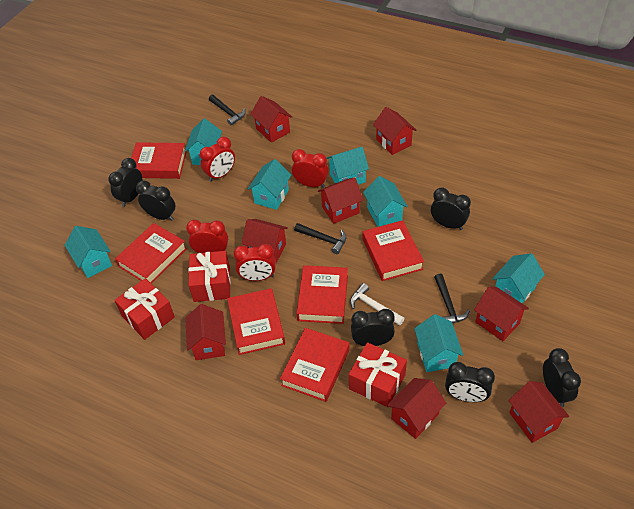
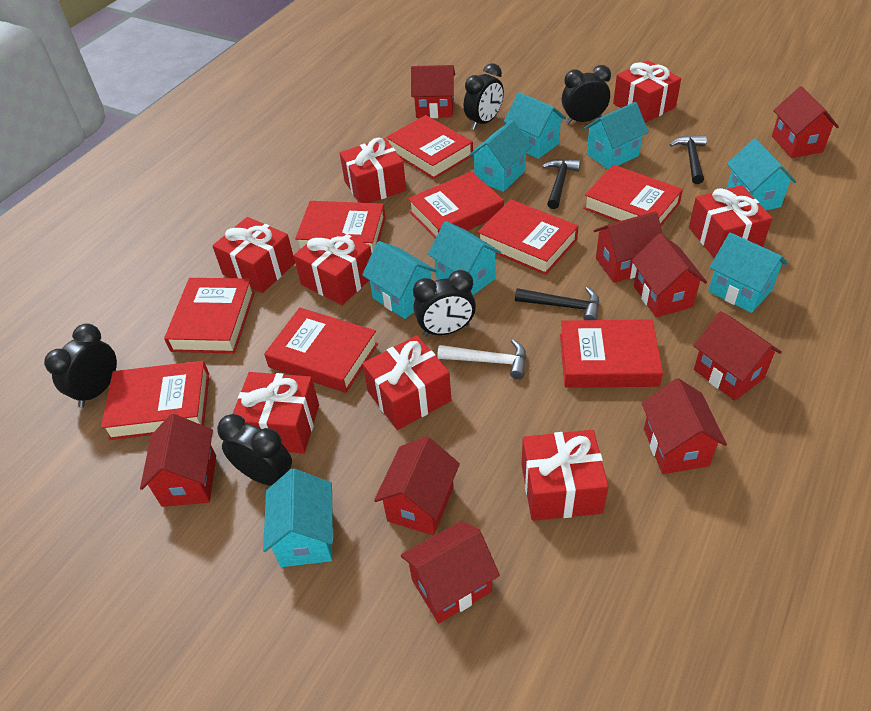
black clock: [108,158,142,207] [136,180,175,221] [351,309,395,346] [431,187,471,230] [445,362,495,402] [543,348,581,407] = 6 -> [44,324,117,407] [217,414,292,486] [413,270,476,337] [464,63,504,130] [562,65,611,124] = 5
red book: [115,223,187,284] [131,142,187,179] [227,288,285,355] [280,328,350,402] [296,265,348,324] [363,220,424,281] = 6 -> [101,361,209,440] [164,278,255,353] [264,308,378,393] [295,201,386,253] [386,115,473,179] [408,171,504,239] [477,199,579,275] [560,319,663,388] [583,165,683,226] = 9
red clock: [186,220,228,253] [200,137,235,182] [233,244,276,281] [292,149,328,188] = 4 -> none = 0
red gift: [114,278,175,340] [188,251,231,302] [349,342,407,407] = 3 -> [212,217,295,293] [233,372,319,454] [294,226,372,305] [340,137,406,203] [362,335,451,430] [522,430,609,521] [613,60,681,123] [689,185,773,258] = 8
red house: [185,304,226,360] [242,219,288,264] [250,96,292,143] [318,177,363,224] [373,107,416,155] [387,378,446,439] [474,287,529,341] [508,381,569,443] = 8 -> [140,414,216,507] [374,436,460,536] [401,521,500,623] [411,65,455,118] [594,211,663,283] [631,233,707,317] [642,378,727,474] [694,311,782,401] [772,86,839,158] = 9
turquoise house: [65,226,112,278] [185,119,222,165] [248,159,291,210] [326,147,369,185] [363,176,408,227] [414,314,463,372] [492,253,545,303] = 7 -> [263,468,333,567] [362,241,437,319] [428,221,501,295] [468,120,532,192] [504,92,566,159] [584,102,649,170] [709,233,787,313] [727,138,796,210] = 8

